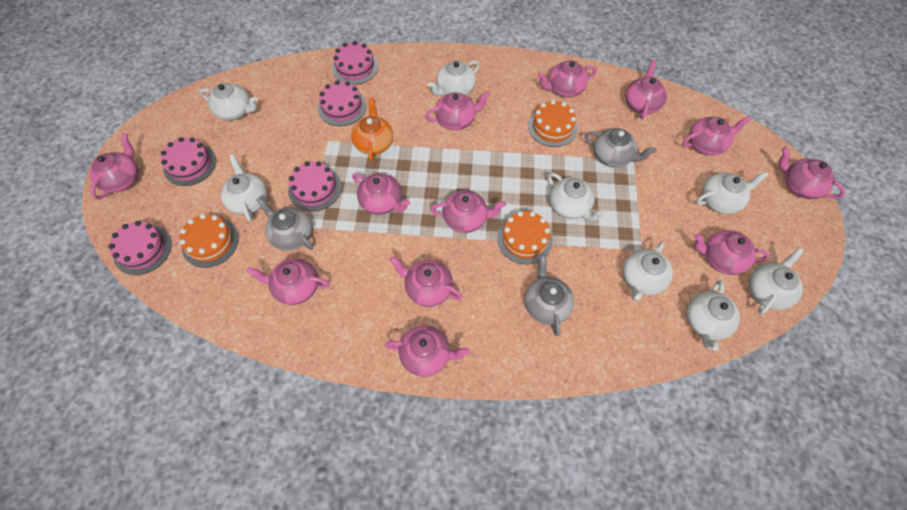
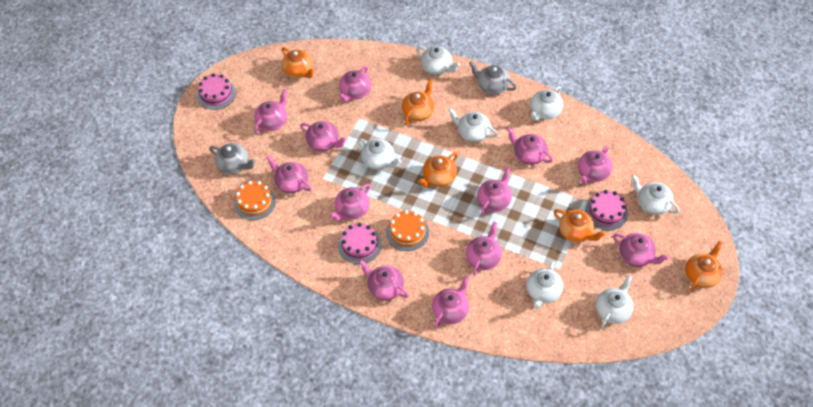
grey teapot: [256,197,313,251] [524,255,574,336] [585,128,657,167] = 3 -> [209,143,256,174] [469,61,516,95] = 2
orange cake: [179,214,239,268] [497,211,553,264] [528,100,578,147] = 3 -> [234,181,276,220] [386,210,429,251] = 2
orange teapot: [351,97,393,162] = 1 -> [282,47,315,78] [402,79,434,124] [419,153,458,187] [554,209,606,243] [685,241,723,291] = 5
pink cake: [108,221,172,275] [161,137,216,186] [288,161,341,212] [318,80,366,126] [332,41,378,85] = 5 -> [197,73,236,110] [338,223,381,264] [585,190,628,230] = 3
white teapot: [200,83,257,121] [221,154,267,222] [428,61,480,96] [548,173,606,221] [623,241,673,301] [686,280,740,351] [696,172,769,214] [749,248,804,314] = 8 -> [357,139,401,170] [416,46,460,75] [448,108,498,142] [526,261,563,309] [531,86,563,121] [596,275,634,328] [631,175,680,215] = 7

